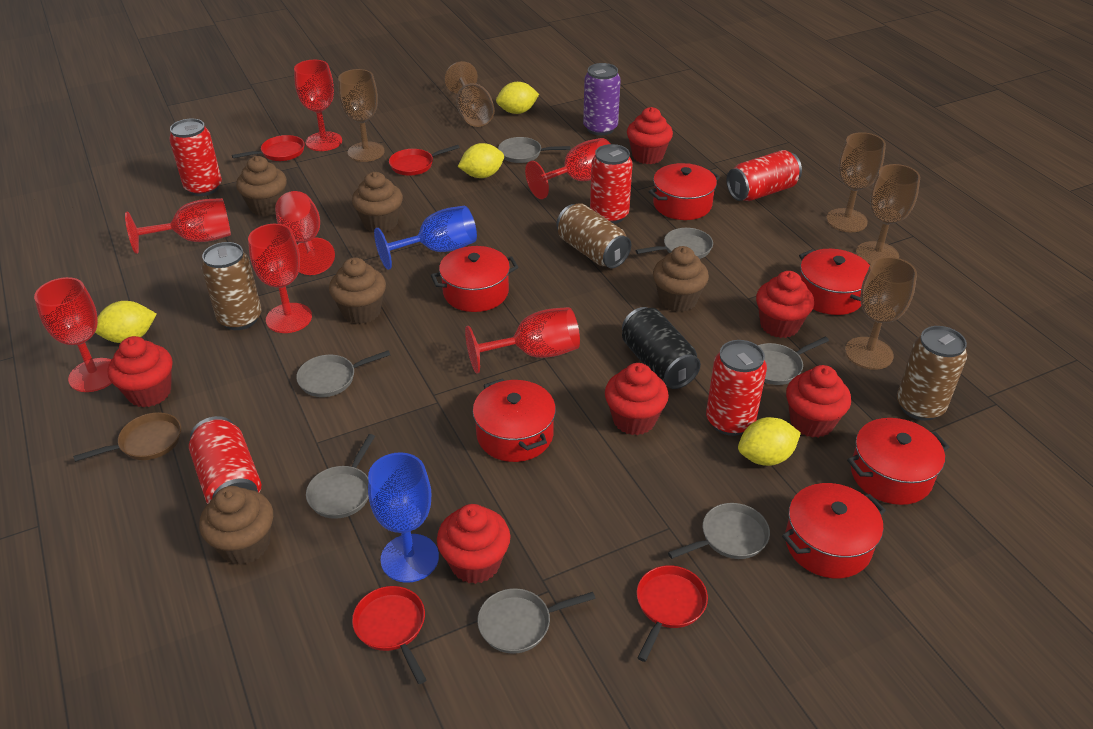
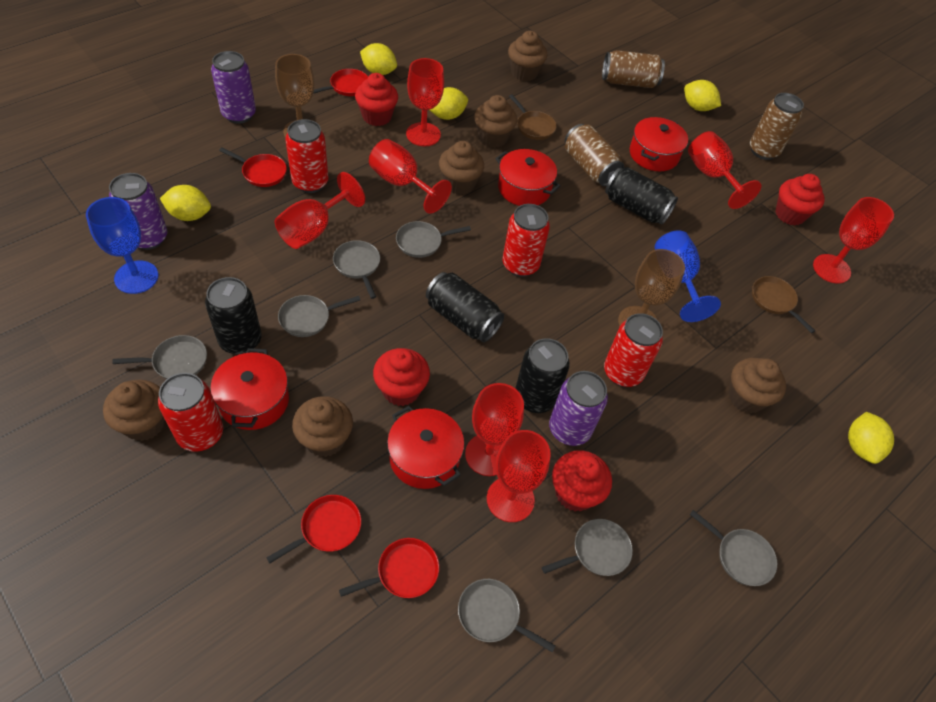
black can: [622,307,701,389] = 1 -> [205,277,262,355] [426,272,504,342] [515,338,570,413] [605,167,678,225] = 4
brown cupcake: [199,486,273,565] [236,156,287,216] [329,257,386,324] [352,172,403,232] [653,246,709,312] = 5 -> [103,380,165,441] [292,396,353,457] [439,141,484,195] [474,95,517,148] [508,31,548,81] [728,358,786,413] = 6
brown goblet: [338,69,385,162] [444,61,495,127] [826,132,886,232] [845,257,917,370] [856,164,920,265] = 5 -> [275,54,314,138] [618,249,685,326] = 2
brown pan: [73,412,181,462] = 1 -> [509,94,557,140] [752,276,815,333] = 2
purple can: [583,63,621,136] = 1 -> [109,173,167,250] [211,51,256,124] [549,371,608,446] = 3
red can: [169,119,222,196] [189,416,261,504] [590,144,633,224] [706,340,767,436] [726,150,802,201] = 5 -> [158,373,223,452] [285,119,328,193] [502,204,550,277] [604,313,663,387] = 4
red cupcake: [108,336,172,407] [437,504,510,584] [605,363,669,435] [627,107,673,164] [756,271,814,338] [786,365,851,438] = 6 -> [355,73,398,126] [373,348,430,406] [552,450,612,512] [775,174,825,225] = 4
red pot: [431,246,518,312] [473,378,556,462] [649,163,720,220] [782,483,886,578] [799,249,870,315] [847,418,949,505] = 6 -> [210,348,289,430] [387,406,464,489] [496,149,561,206] [630,117,688,171] = 4
yellow lemon: [95,301,157,343] [458,143,504,178] [496,82,539,114] [738,417,801,466] = 4 -> [160,185,211,221] [360,43,397,75] [429,87,468,120] [684,80,721,111] [848,412,894,464] = 5

